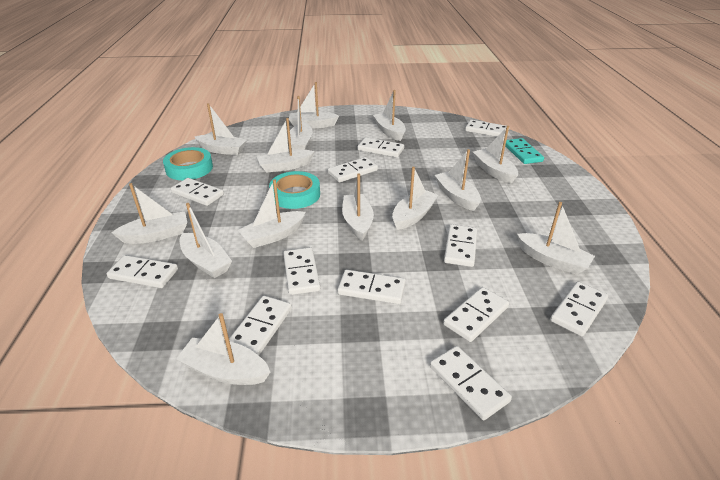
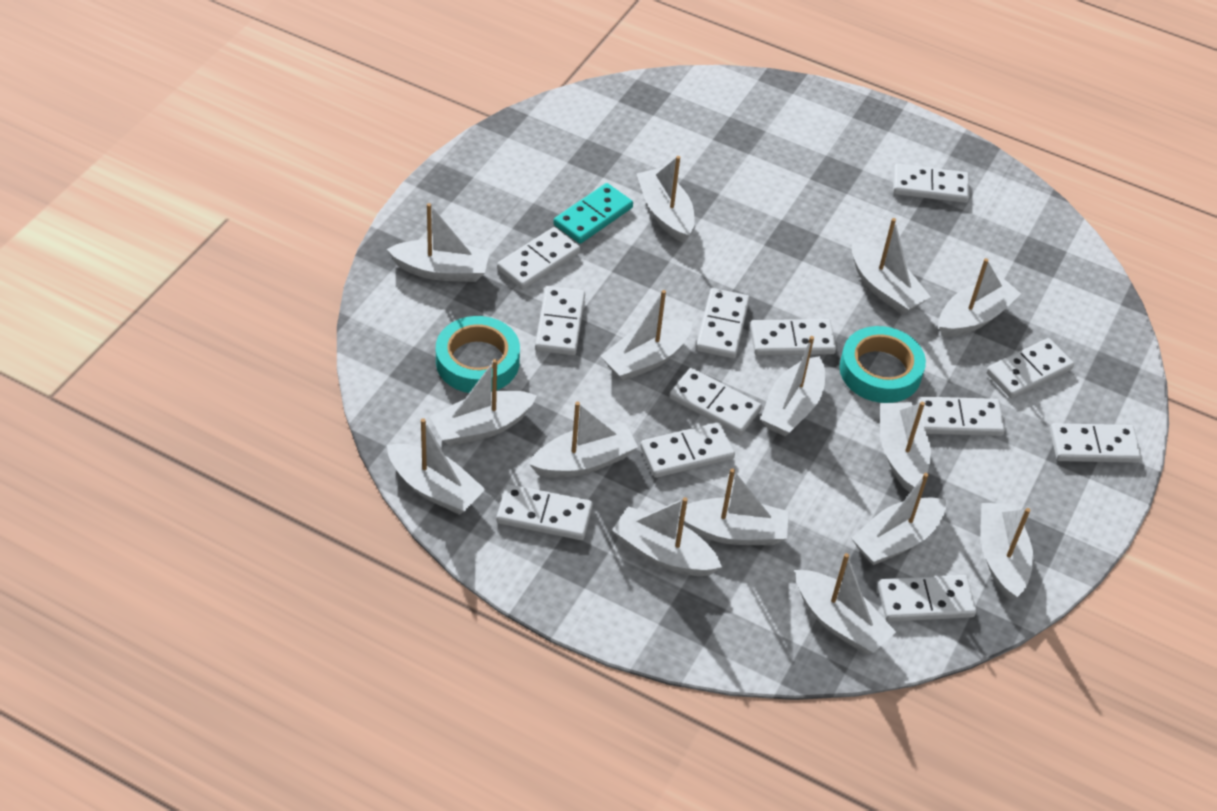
white boat: [111,183,187,244] [176,313,270,385] [180,203,232,278] [195,103,247,155] [238,179,306,248] [257,118,315,173] [289,82,339,128] [290,96,313,150] [342,174,374,240] [373,90,406,141] [392,167,438,230] [435,149,481,211] [473,126,518,184] [517,202,595,275] = 14 -> [387,203,490,282] [387,418,486,515] [430,359,537,446] [529,402,638,478] [601,290,693,381] [612,497,722,576] [637,156,695,243] [679,468,788,545] [761,336,825,436] [795,553,896,654] [851,473,946,565] [852,218,931,315] [880,402,931,493] [939,258,1021,337] [981,503,1033,600] = 15

